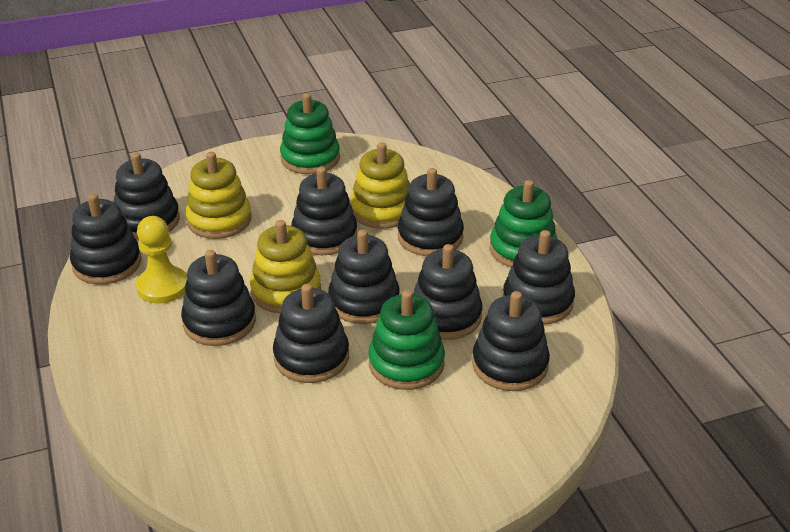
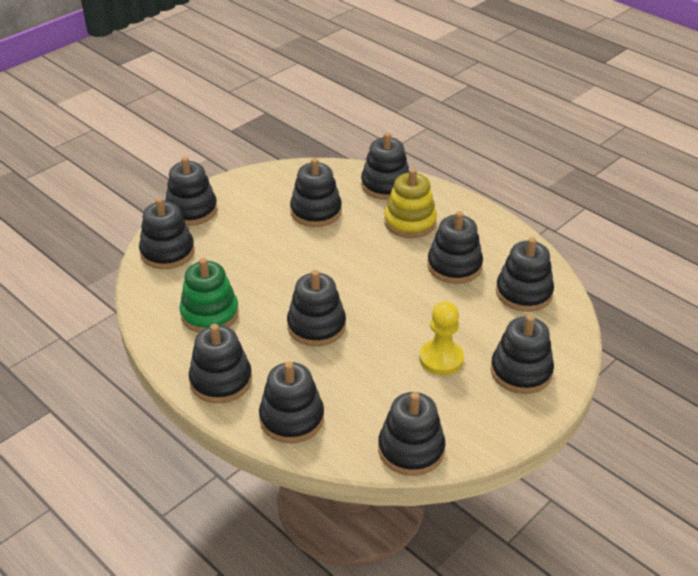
black stacking toy: [70,194,142,285] [114,153,180,240] [181,250,256,346] [273,284,349,383] [291,167,357,255] [328,230,400,324] [398,168,464,256] [413,244,482,340] [472,291,550,391] [503,230,575,325] = 10 -> [139,198,195,269] [165,157,217,226] [189,324,252,403] [259,361,324,443] [287,270,346,346] [290,158,342,227] [361,133,409,200] [378,392,445,476] [427,211,483,284] [491,315,554,394] [496,237,554,312] = 11
green stacking toy: [280,93,340,174] [368,290,445,390] [490,180,557,267] = 3 -> [179,258,239,333] = 1
yellow stacking toy: [185,152,251,239] [250,220,321,314] [350,143,410,229] = 3 -> [384,168,437,238] = 1

